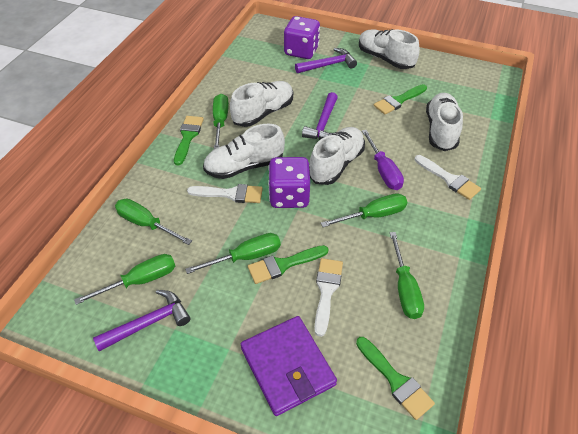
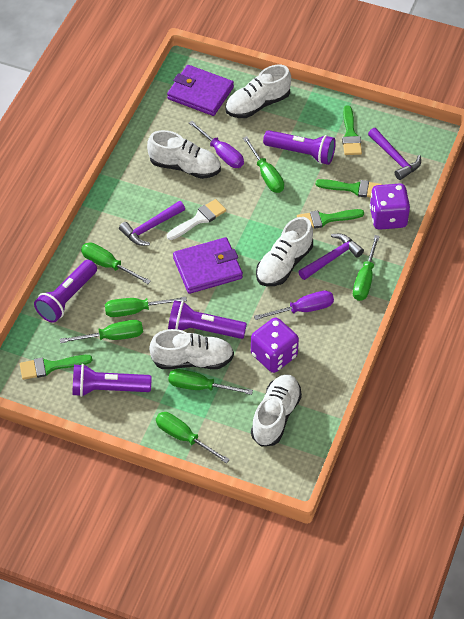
green screwdriver: [74,254,175,305] [115,199,192,245] [185,233,281,274] [213,94,229,149] [321,193,407,227] [390,232,424,319] = 6 -> [60,320,143,343] [81,242,151,284] [105,297,187,317] [156,412,230,463] [168,369,253,395] [243,136,284,193] [353,235,380,301] = 7
purple flashlight: none = 0 -> [34,260,97,323] [72,364,152,397] [168,300,247,339] [263,130,336,165] = 4
purple screwdriver: [362,130,404,190] = 1 -> [189,121,244,168] [254,290,334,320] = 2
purple wallet: [241,316,337,416] = 1 -> [167,65,234,116] [173,237,243,294] = 2
white brush: [187,184,263,203] [314,258,343,337] [414,155,481,200] = 3 -> [167,199,226,240] = 1

